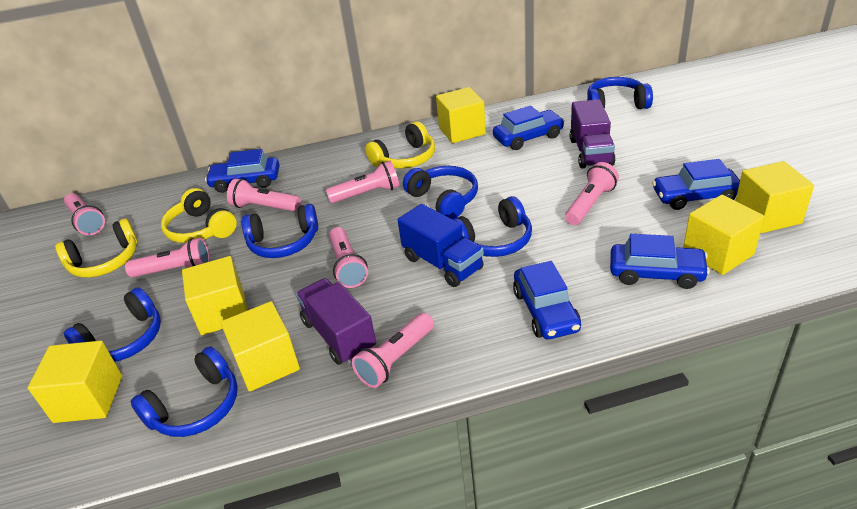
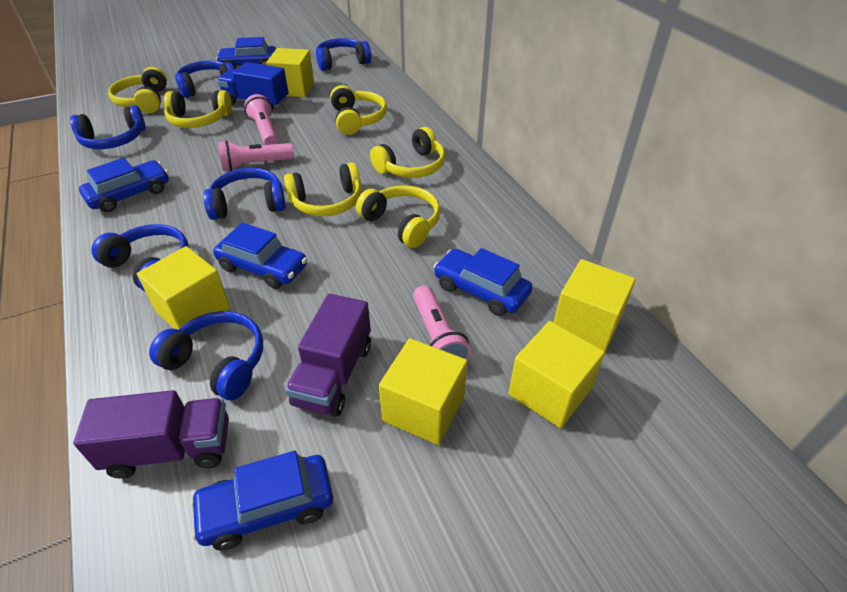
pink flashlight: [64,193,105,235] [125,238,210,277] [227,179,301,212] [326,161,399,203] [329,227,368,288] [352,313,434,388] [565,162,619,225] = 7 -> [218,140,294,171] [244,94,278,145] [413,285,471,360] = 3
yellow cube: [28,341,122,423] [182,256,248,335] [221,301,300,392] [436,87,486,143] [683,195,764,275] [735,161,814,233] = 6 -> [137,246,230,330] [266,48,314,97] [379,338,467,445] [508,321,605,428] [554,259,636,351] = 5
yellow headphones: [55,219,138,278] [161,188,237,243] [365,121,435,169] = 3 -> [108,67,167,113] [164,90,232,128] [284,162,361,216] [330,85,387,135] [356,185,440,248] [370,127,445,178] = 6

